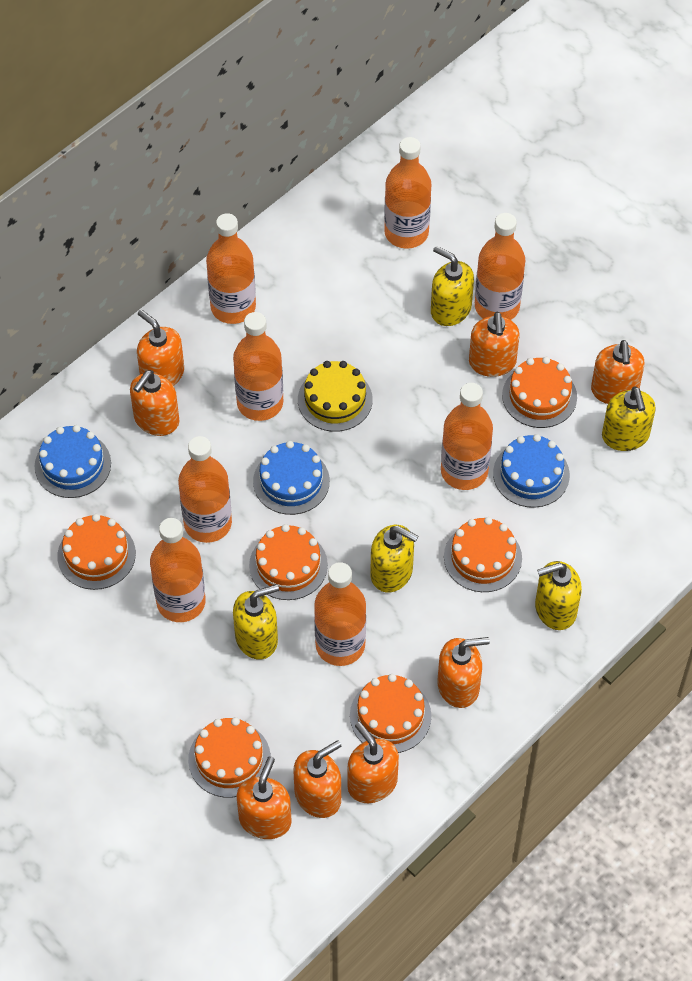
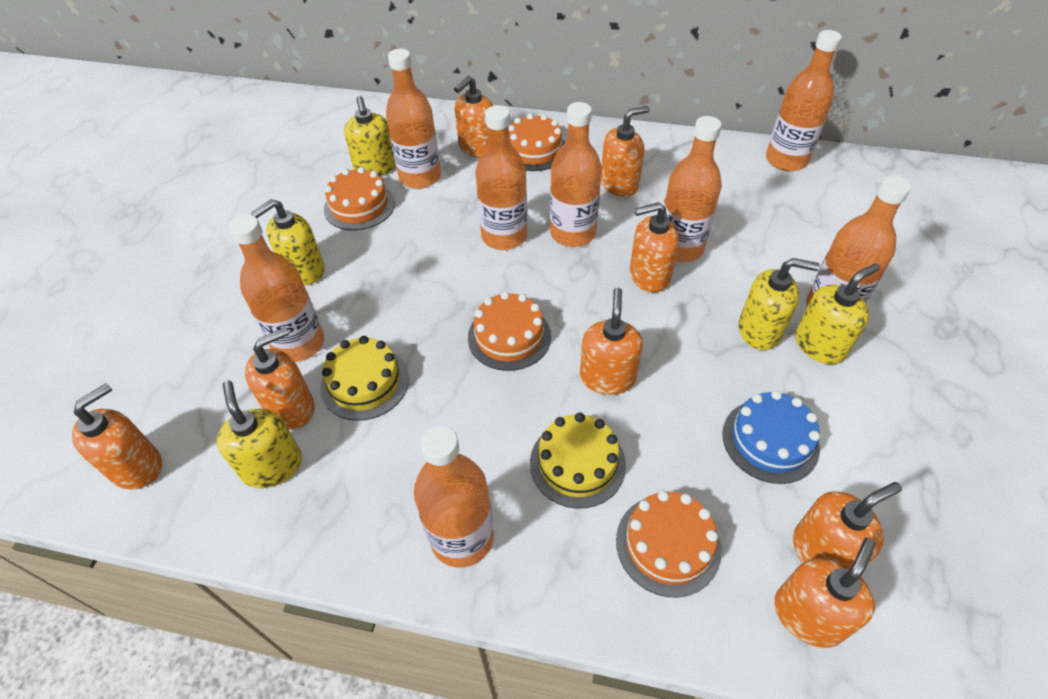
blue cake: [35,425,111,498] [253,441,330,515] [493,434,570,508] = 3 -> [722,390,820,484] = 1
orange cake: [57,514,136,590] [188,717,271,798] [249,524,328,600] [350,674,431,753] [444,517,522,592] [502,357,577,428] = 6 -> [324,167,395,231] [468,292,551,371] [509,113,565,171] [616,491,721,597] = 4
yellow cake: [298,361,373,432] = 1 -> [320,336,409,421] [530,413,626,509] = 2

